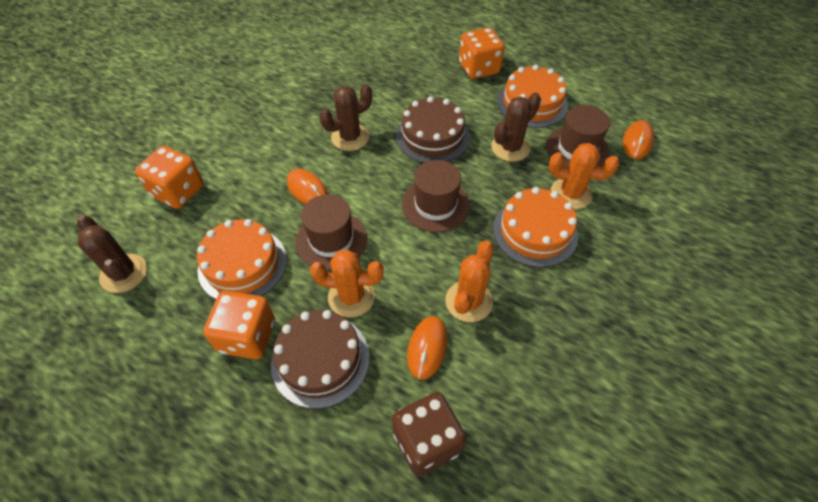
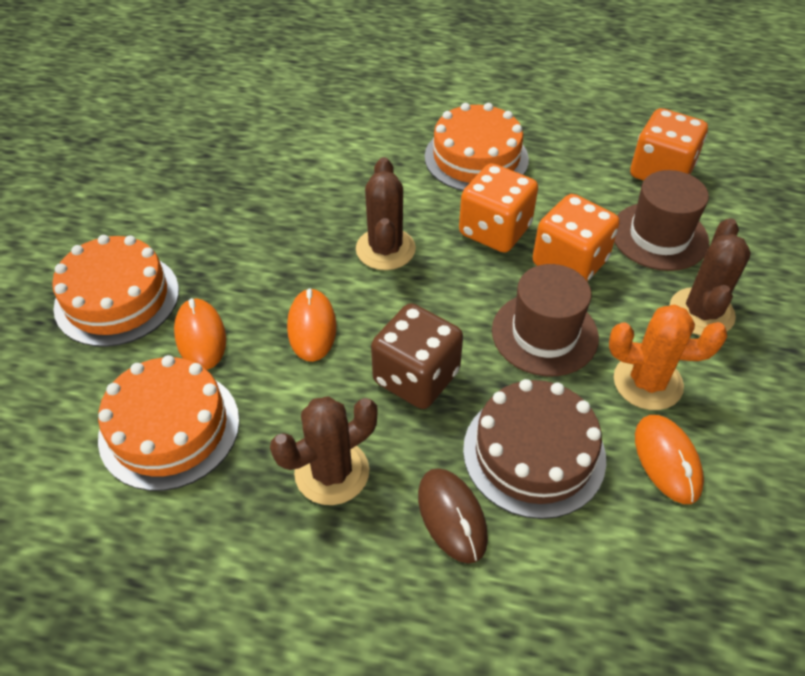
brown cake: [271,310,370,409] [396,96,469,163] = 2 -> [463,379,606,519] = 1
brown hat: [296,194,367,270] [402,160,470,232] [546,105,610,167] = 3 -> [492,264,599,376] [614,170,709,271] = 2
brown mouse: none = 0 -> [418,468,488,564] = 1
orange cactus: [310,249,384,318] [445,240,494,322] [549,143,619,209] = 3 -> [609,304,727,410] = 1

